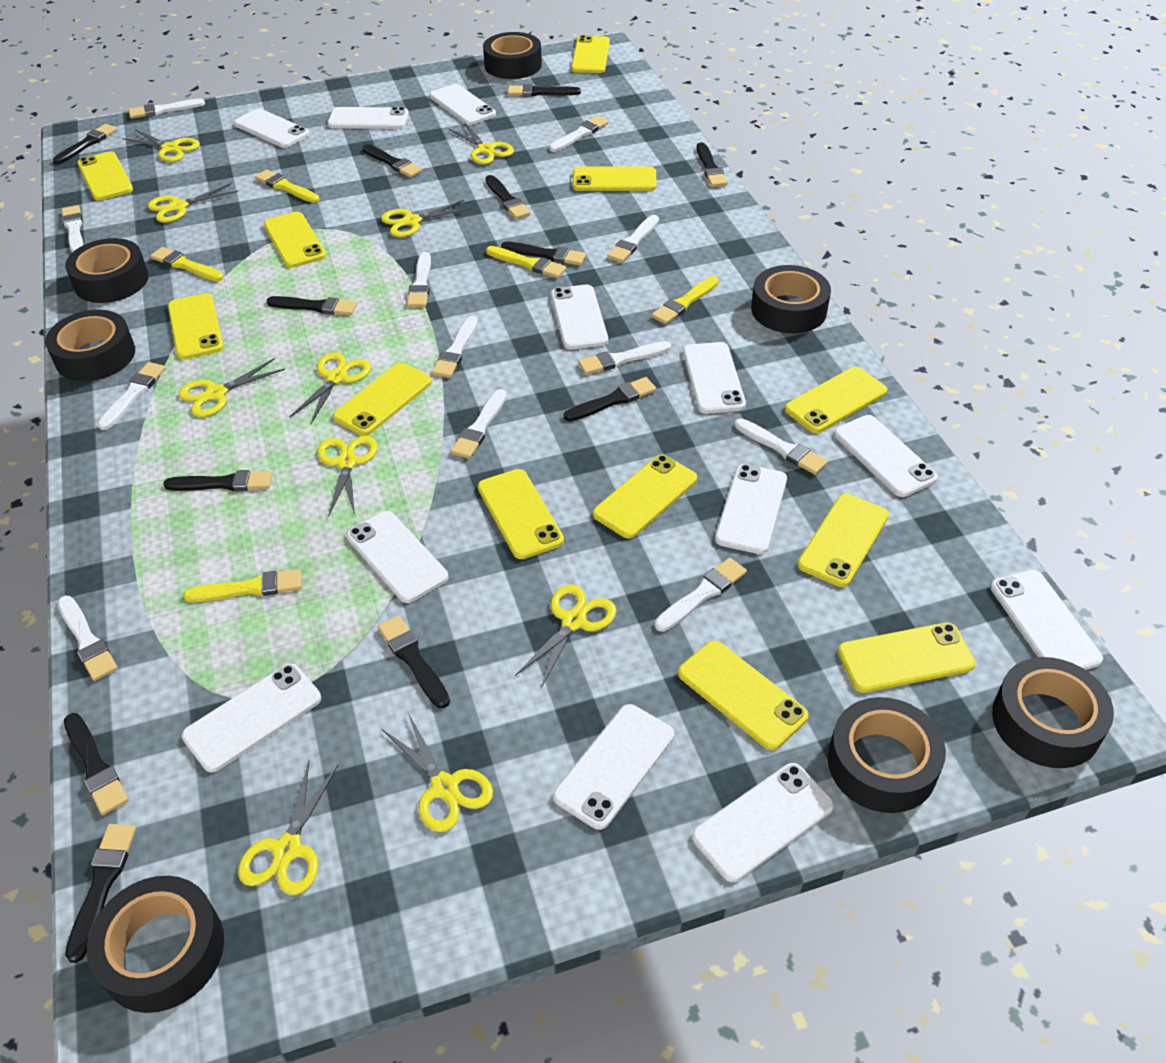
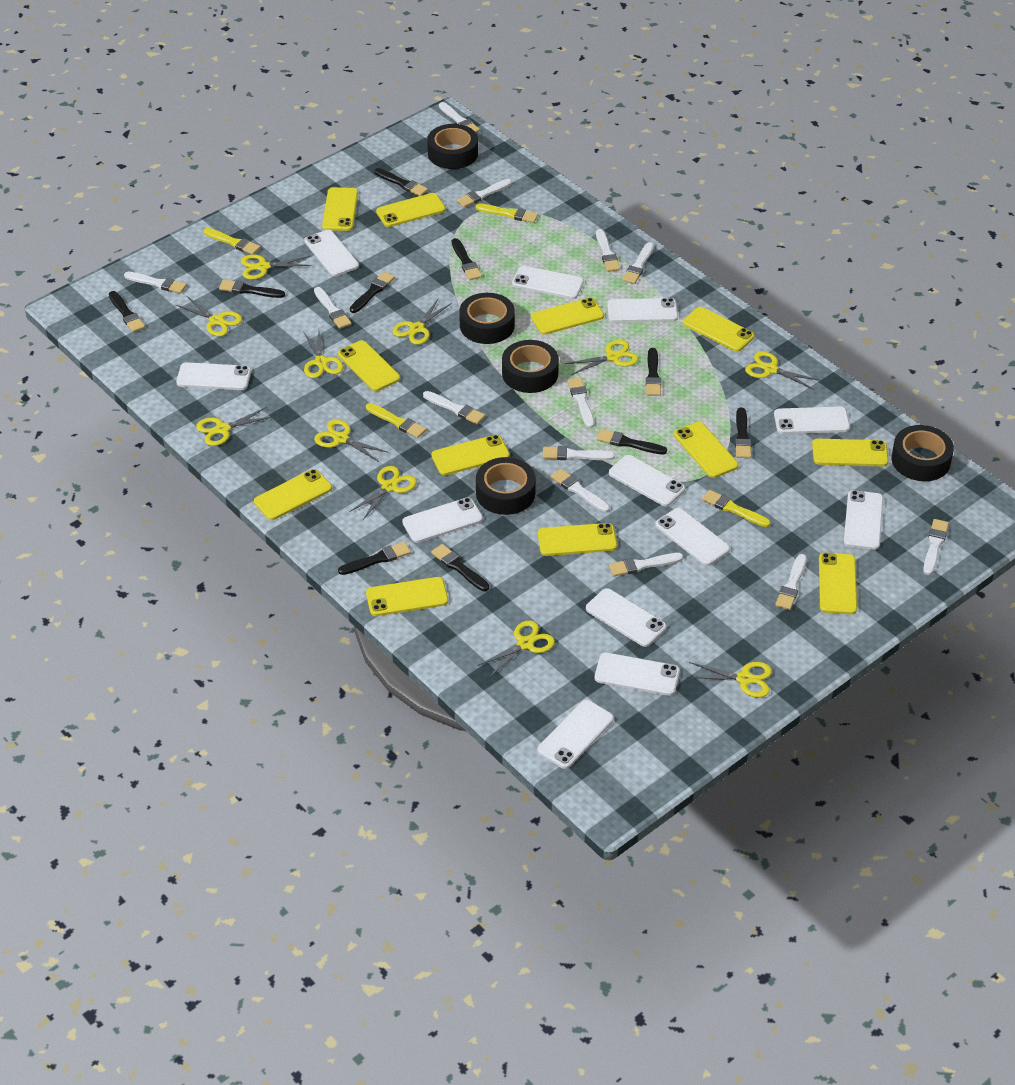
black brush: [53,124,117,164] [64,713,128,815] [65,824,136,963] [163,470,272,491] [266,296,357,315] [363,144,422,178] [378,615,450,708] [485,175,531,219] [501,242,586,265] [508,84,581,96] [564,377,656,422] [696,142,728,187] = 12 -> [109,291,145,332] [219,280,285,298] [338,542,411,575] [350,272,395,313] [375,168,428,196] [431,544,489,591] [452,238,482,280] [596,429,667,455] [646,348,661,396] [735,407,751,458] = 10
black tape: [45,310,135,381] [65,238,149,303] [87,876,224,1013] [483,32,542,79] [751,265,831,333] [828,697,946,813] [992,657,1114,768] = 7 -> [427,124,478,169] [459,293,515,344] [476,457,536,515] [502,340,559,393] [891,425,954,481] = 5
white brush: [58,596,118,681] [61,205,83,253] [98,362,166,430] [129,98,205,119] [407,252,431,307] [432,316,478,378] [451,389,507,459] [549,116,609,152] [578,341,671,375] [607,215,659,263] [655,558,747,632] [735,418,828,475] = 12 -> [124,272,187,293] [314,287,352,329] [423,391,485,424] [439,102,480,133] [457,179,512,207] [543,446,615,460] [551,469,610,512] [567,378,594,428] [596,229,620,272] [609,553,683,576] [622,242,654,284] [775,554,807,610] [923,519,949,575] = 13
yellow brush: [150,247,224,281] [183,569,302,602] [255,170,319,203] [486,246,566,278] [651,276,719,324] = 5 -> [204,228,261,255] [366,403,426,438] [476,204,538,223] [702,490,771,527] = 4
yellow scissors: [122,129,200,162] [148,183,238,223] [178,358,285,417] [238,761,338,895] [289,352,371,424] [318,436,377,517] [381,200,472,237] [382,713,493,832] [449,122,514,165] [515,585,616,688] = 10 -> [176,296,242,336] [196,407,273,446] [241,255,311,280] [304,331,344,378] [314,419,389,462] [349,466,417,520] [392,299,450,345] [477,620,555,678] [565,340,638,375] [687,662,772,698] [745,351,819,390] = 11

